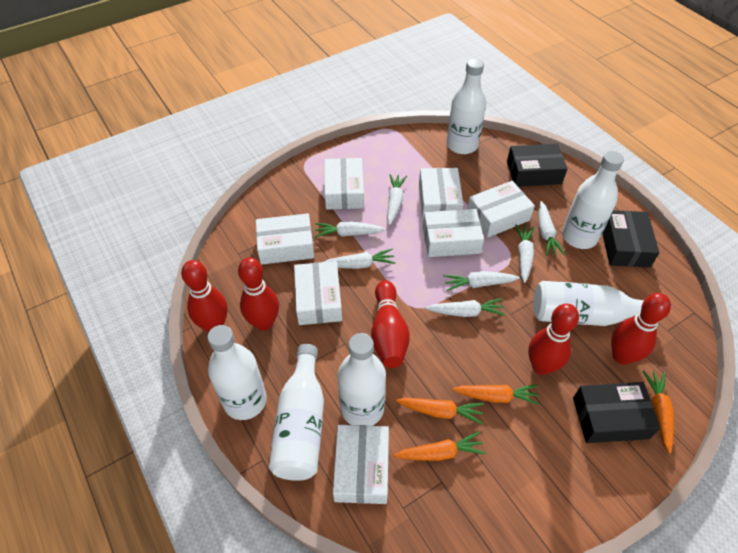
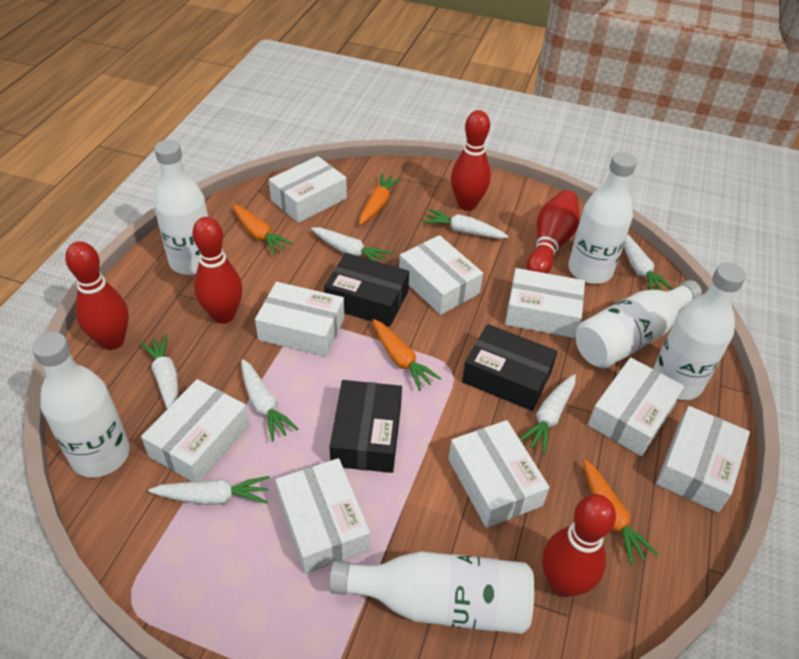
white box: [256,213,314,265] [294,261,342,325] [325,158,364,210] [333,425,389,504] [419,168,463,220] [423,209,484,257] [467,181,535,238] = 7 -> [141,379,249,482] [255,282,344,357] [269,156,347,223] [276,458,370,574] [399,235,483,315] [448,420,549,528] [505,268,585,338] [588,357,684,456] [656,406,750,512] = 9

